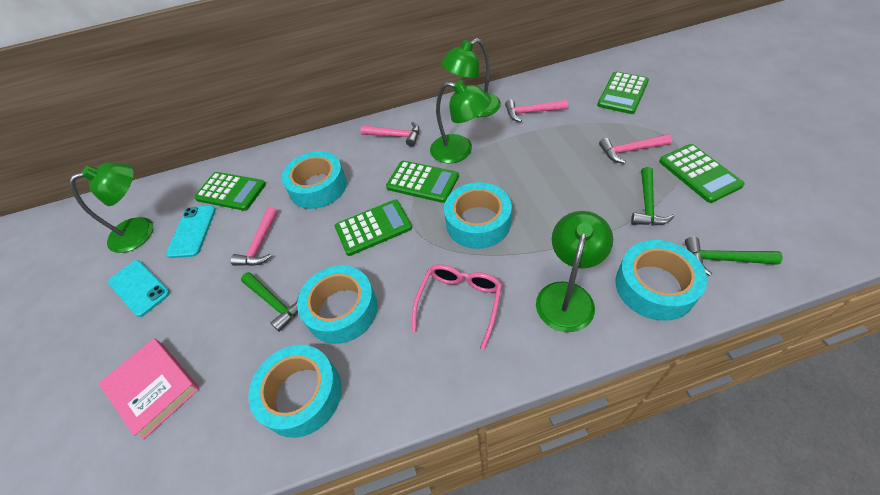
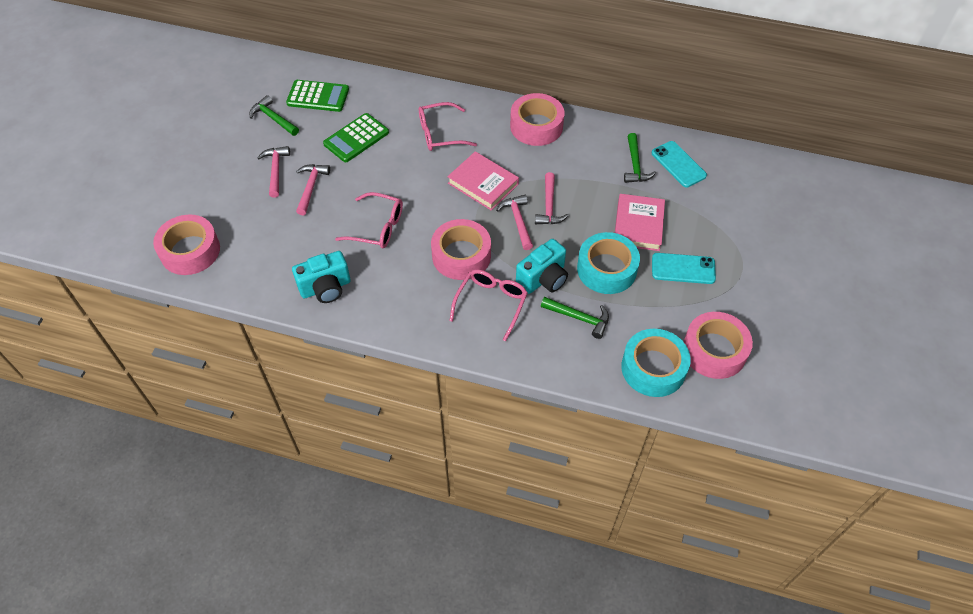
green calculator: [194,172,266,211] [335,200,412,256] [386,161,459,203] [597,71,649,114] [659,144,745,203] = 5 -> [286,80,349,112] [323,113,389,162] = 2
green lamp: [69,162,153,253] [430,80,491,163] [441,38,501,117] [536,211,613,332] = 4 -> none = 0
pink book: [98,338,200,439] = 1 -> [447,151,519,211] [615,194,665,251] = 2
pink glasses: [412,264,502,350] = 1 -> [335,192,403,249] [419,102,477,151] [450,269,528,341] = 3
pink tape: none = 0 -> [153,214,220,275] [431,219,491,280] [510,93,564,146] [683,312,753,379] = 4
turquoise camera: none = 0 -> [292,251,351,303] [516,239,568,294] = 2
turquoise tape: [249,345,342,438] [282,151,347,209] [297,265,378,344] [444,182,512,249] [616,240,707,321] = 5 -> [577,232,640,294] [621,329,691,397] = 2

